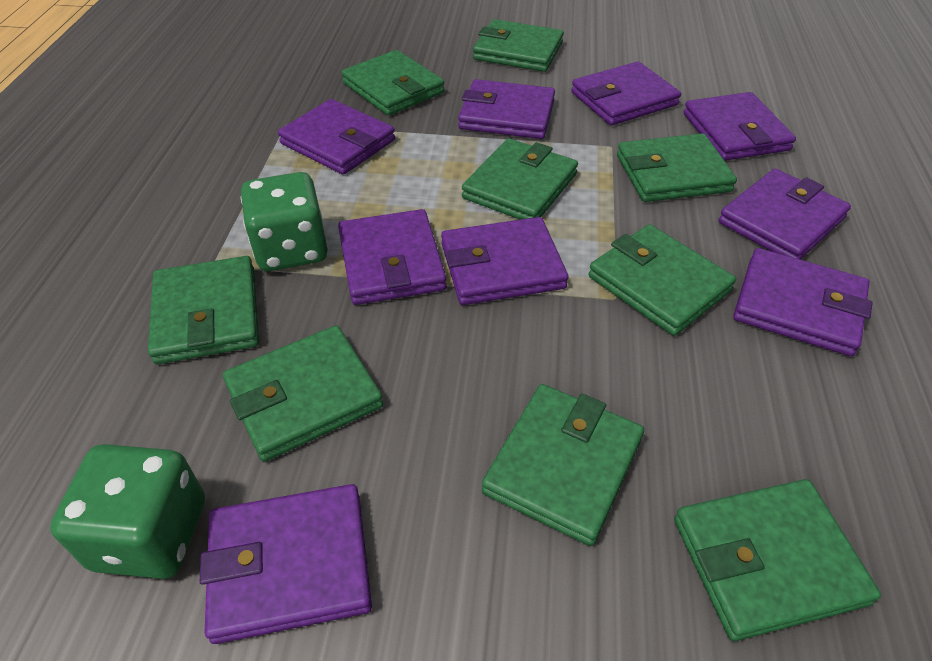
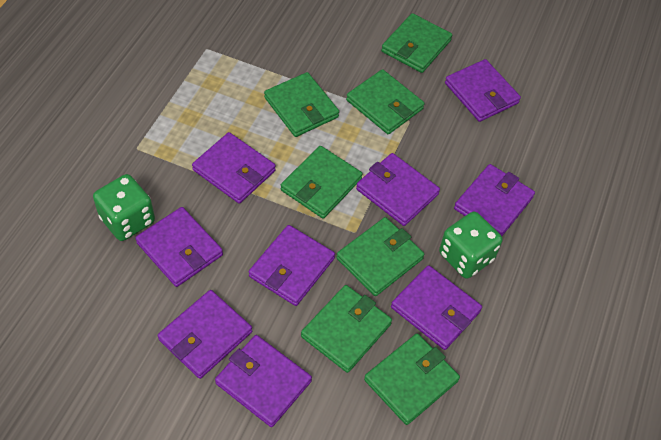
green wallet: [148,256,259,364] [223,326,383,462] [341,50,445,116] [462,138,578,220] [473,19,564,72] [482,384,644,546] [588,224,736,336] [617,133,737,202] [674,479,881,641] = 9 -> [264,72,339,137] [281,146,363,219] [301,285,392,373] [336,217,424,296] [346,69,424,134] [364,333,460,425] [381,13,452,73] = 7

